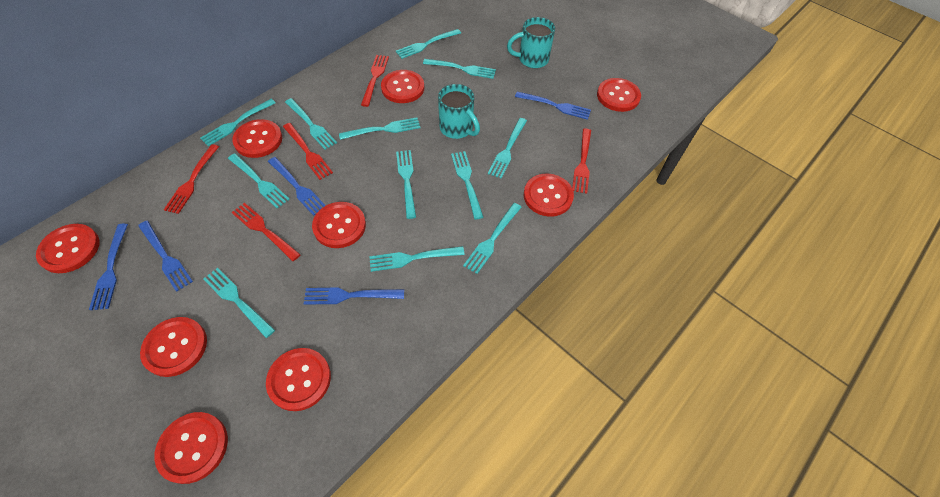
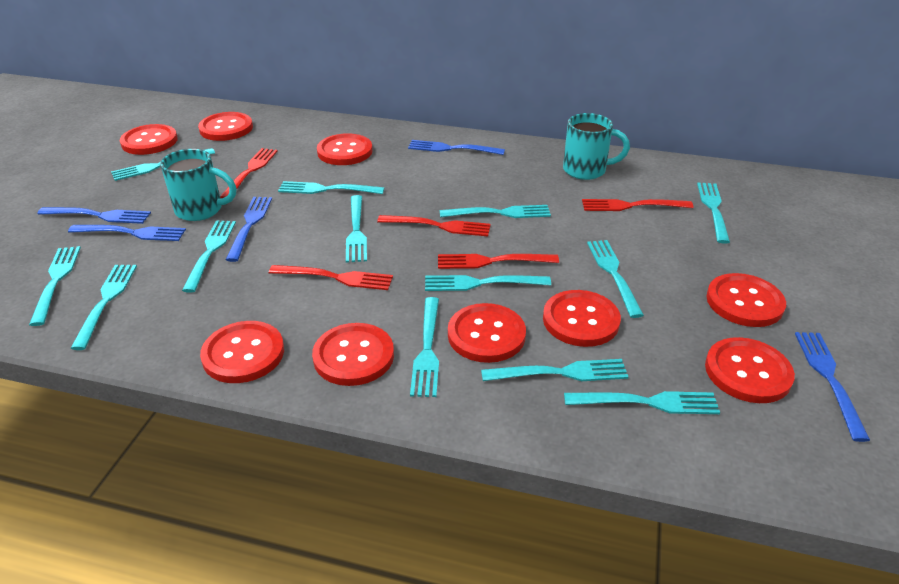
turquoise fork: [200,99,276,147] [203,268,275,338] [228,153,290,208] [285,98,337,150] [339,117,420,140] [369,246,465,272] [396,29,461,59] [396,150,416,219] [423,59,496,79] [451,151,484,220] [463,203,522,274] [488,118,527,179] = 12 -> [29,246,81,326] [70,265,137,350] [111,148,215,181] [182,221,236,293] [278,181,384,194] [346,195,367,263] [410,297,439,397] [425,275,551,291] [440,205,551,218] [481,359,629,381] [564,391,720,414] [587,240,644,318] [697,182,730,244] = 13

